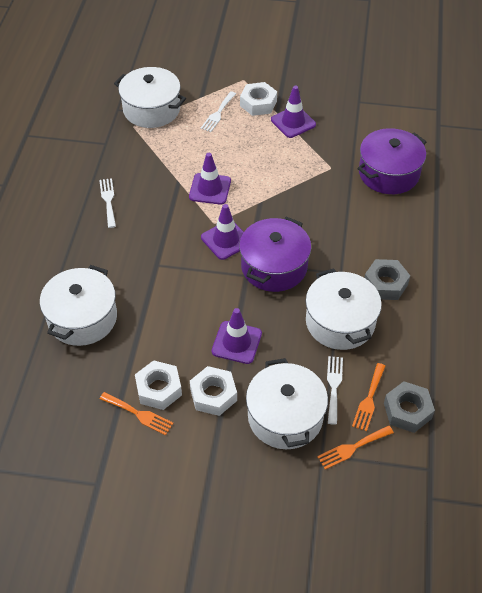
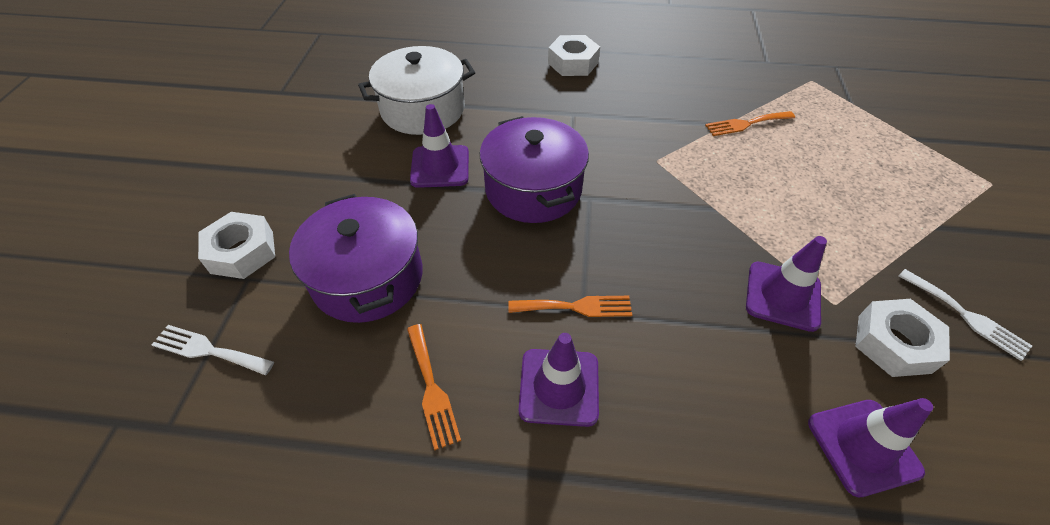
grey nut: [364,259,410,300] [384,381,435,433] = 2 -> none = 0
white fork: [99,178,116,228] [200,91,236,132] [327,356,343,425] = 3 -> [151,325,274,375] [898,269,1032,361] = 2
white pot: [40,265,117,346] [114,67,186,128] [246,358,328,449] [306,268,382,350] = 4 -> [358,46,475,135] = 1

